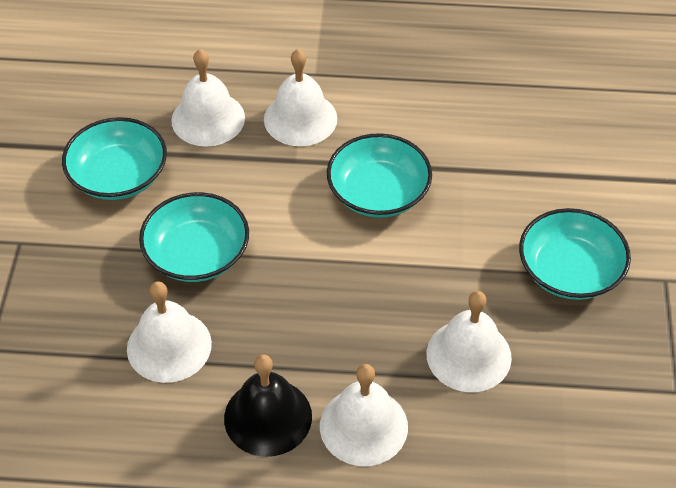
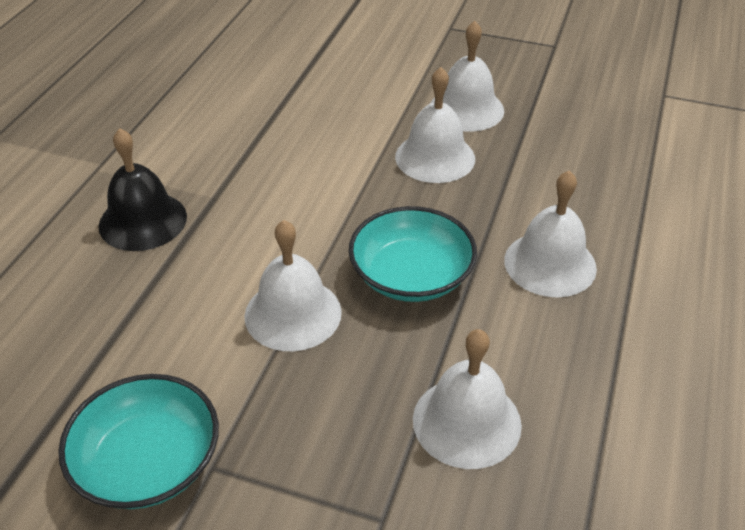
turquoise bowl: [62,117,167,200] [139,192,249,282] [327,133,432,218] [519,208,631,300] = 4 -> [58,374,219,509] [349,206,477,302] = 2

